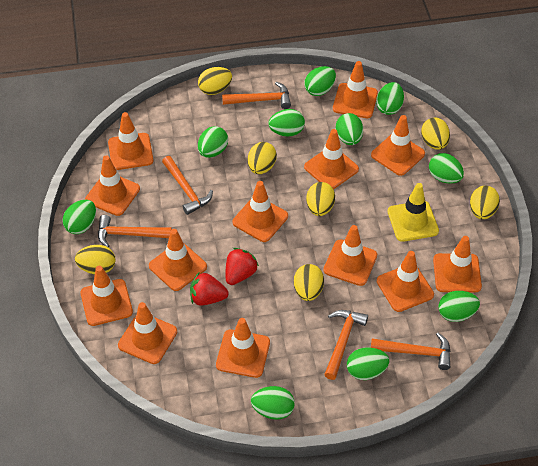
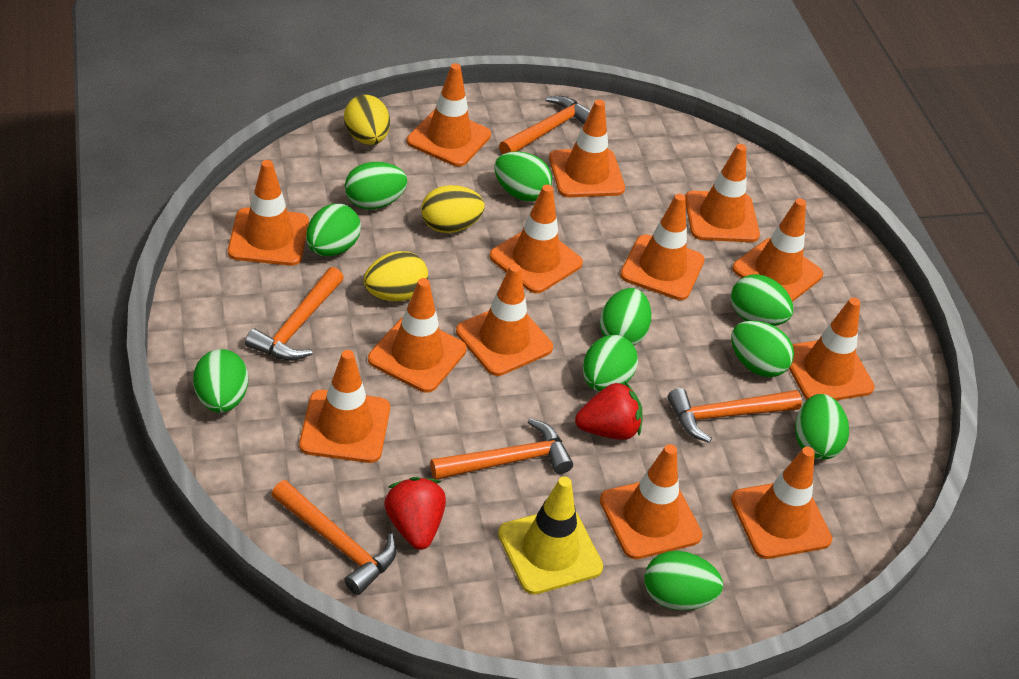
yellow egg: [75,245,116,274] [198,67,232,95] [248,142,277,174] [294,264,324,301] [306,182,335,216] [421,118,450,150] [470,186,500,219] = 7 -> [344,95,390,145] [364,251,428,301] [421,185,484,233] = 3

